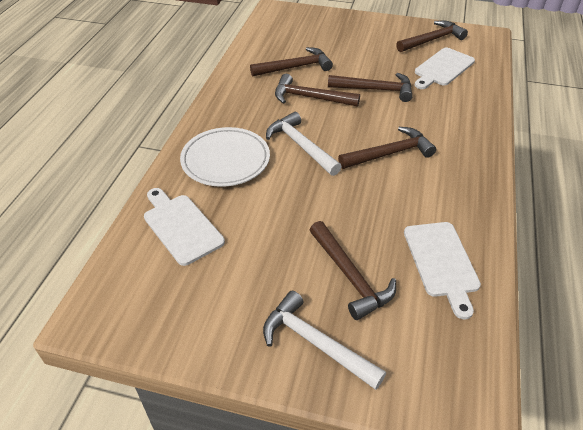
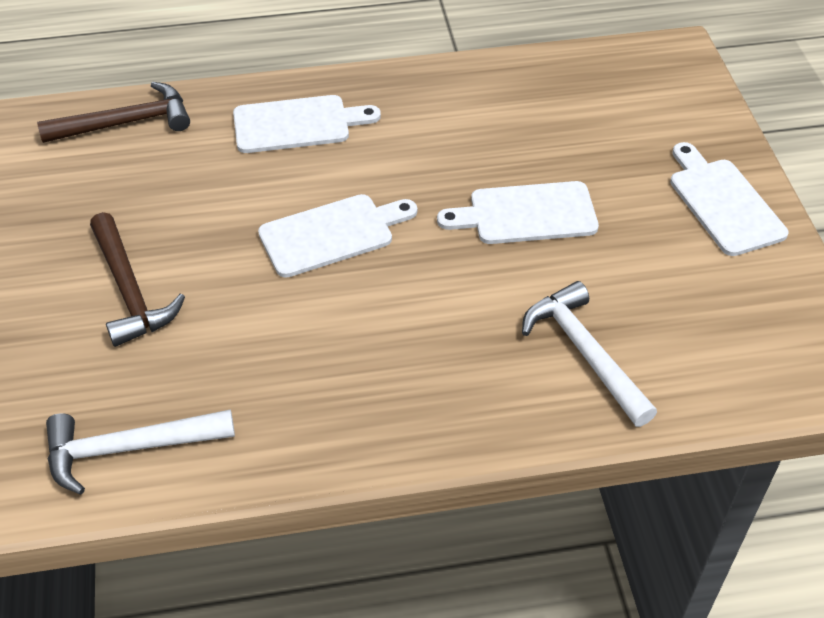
brown hammer: [250,47,333,77] [275,74,360,107] [310,221,396,320] [328,73,412,102] [338,127,436,169] [396,20,468,52] = 6 -> [37,82,190,143] [90,212,185,347] = 2
white cutting board: [144,188,225,266] [404,222,481,319] [415,48,475,89] = 3 -> [233,95,381,153] [258,194,417,278] [437,181,599,244] [670,142,788,256] = 4
white plate: [180,127,270,187] = 1 -> none = 0

